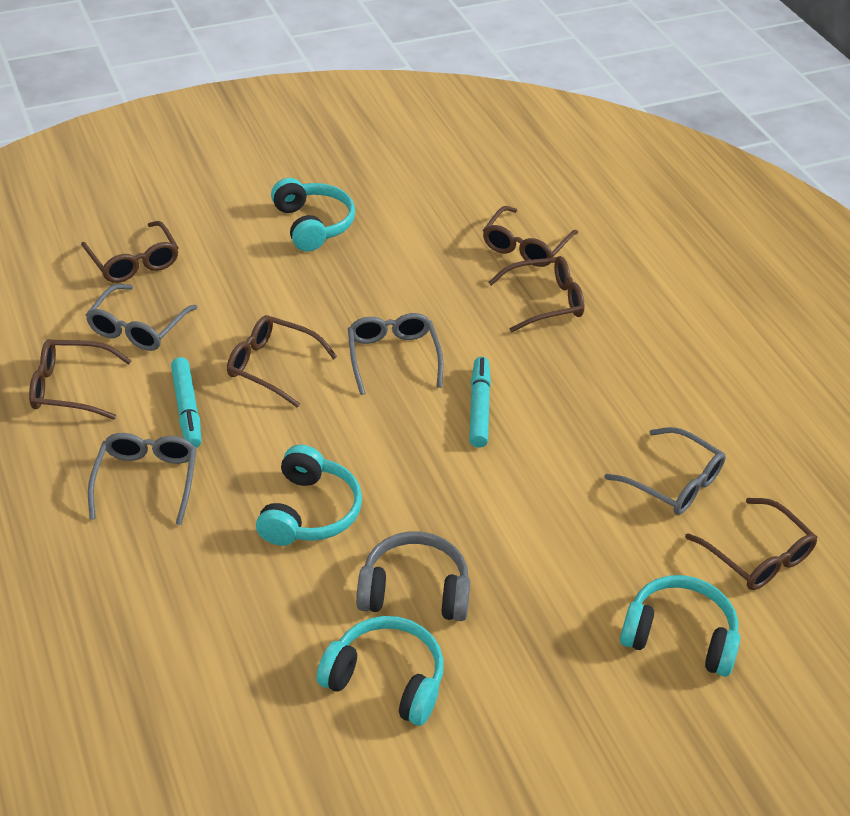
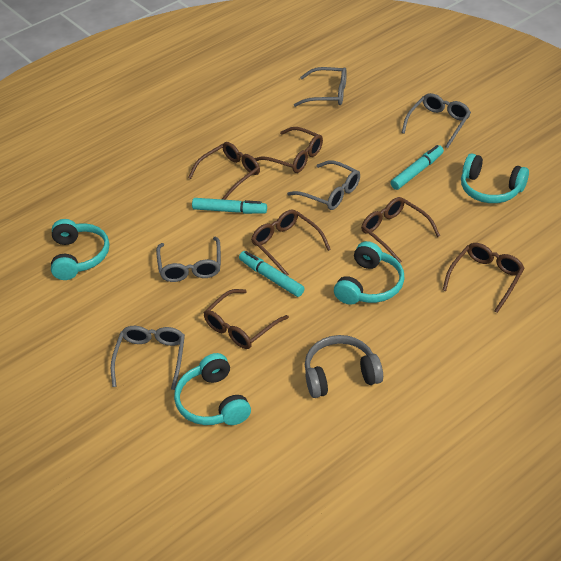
grey glasses: [86,284,198,351] [88,433,197,525] [348,313,443,395] [604,427,726,515] = 4 -> [111,326,185,390] [156,237,221,282] [287,160,360,210] [294,67,347,107] [402,93,471,148] = 5
turquoise marker: [171,357,201,448] [469,357,491,448] = 2 -> [192,198,267,214] [239,251,305,297] [390,145,444,190] = 3

